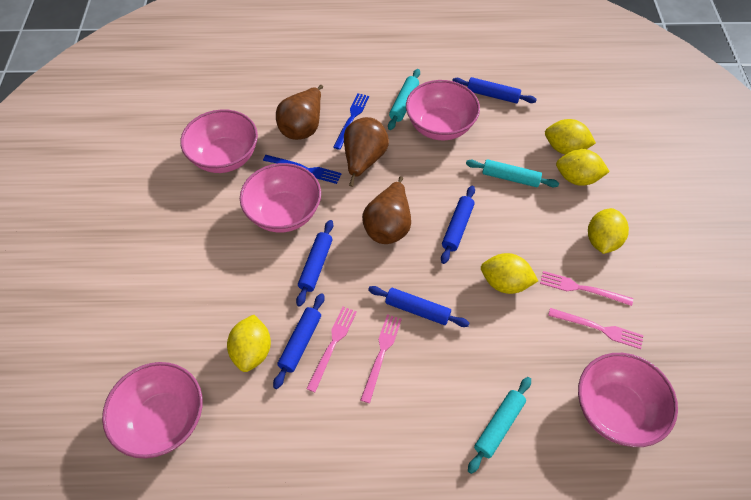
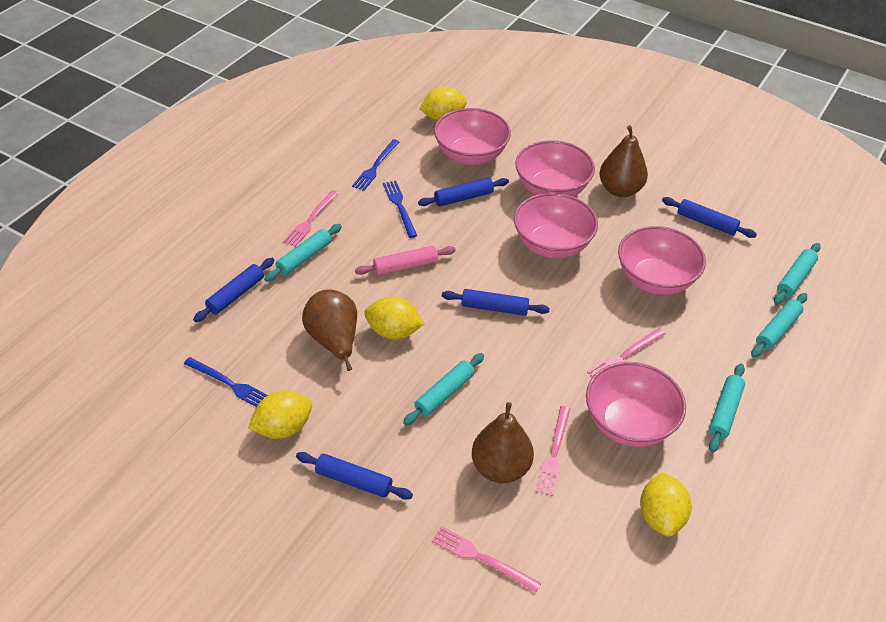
blue fork: [263,155,342,184] [333,93,369,150] = 2 -> [184,357,268,407] [352,139,400,191] [383,181,417,238] = 3
pink rolling pin: none = 0 -> [355,245,456,275] = 1
turquoise rolling pin: [388,69,420,130] [466,159,559,187] [468,377,531,474] = 3 -> [264,224,342,282] [403,353,484,426] [709,364,745,452] [751,293,807,358] [774,243,821,305] = 5
yellow lemon: [227,315,271,372] [481,253,538,294] [545,119,596,154] [556,149,610,186] [588,208,629,254] = 5 -> [248,391,312,439] [364,296,424,340] [419,87,467,121] [640,472,692,537] = 4

